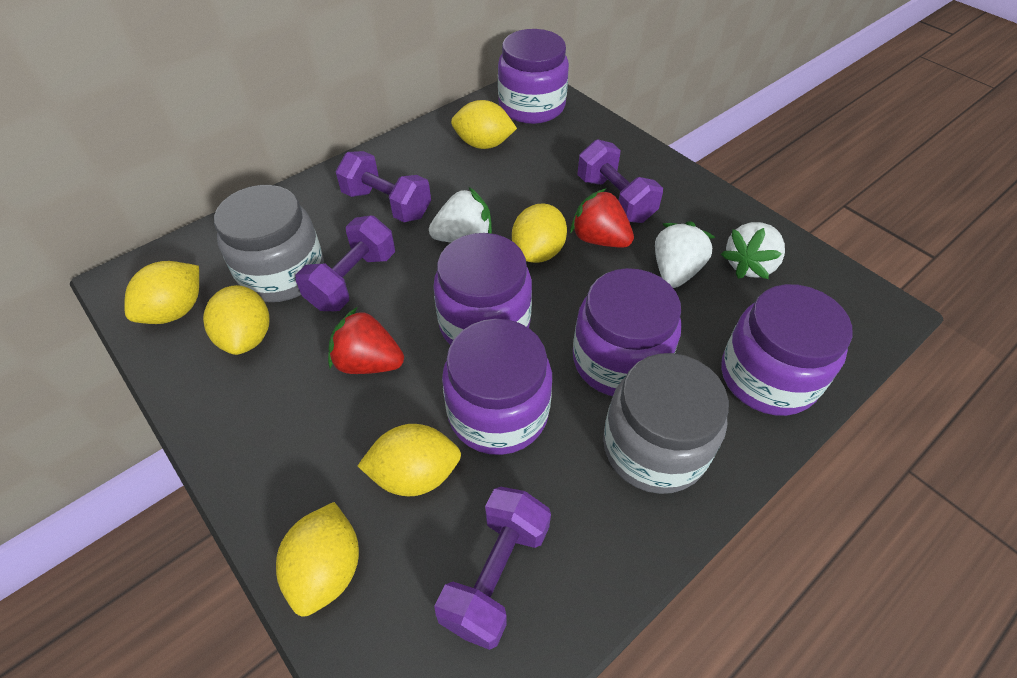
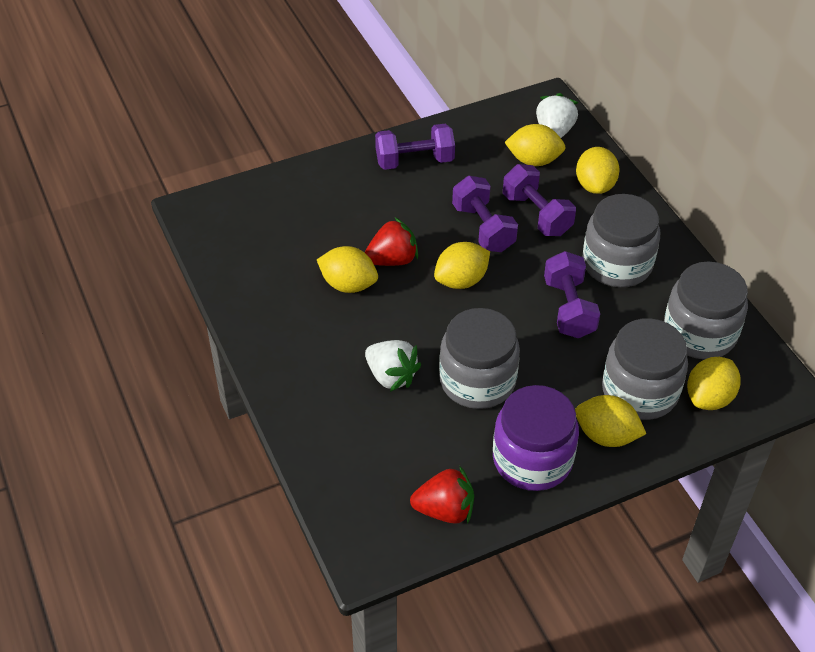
grey jar: [214,185,324,302] [603,353,729,494] = 2 -> [439,308,520,409] [583,194,660,287] [602,318,688,420] [664,261,748,359] = 4
purple jar: [433,233,532,345] [442,319,552,455] [498,29,569,124] [573,268,681,396] [721,284,852,416] = 5 -> [493,385,579,491] = 1
white strawberry: [429,187,492,242] [655,221,715,288] [721,222,785,279] = 3 -> [365,340,421,392] [536,93,578,138] = 2

